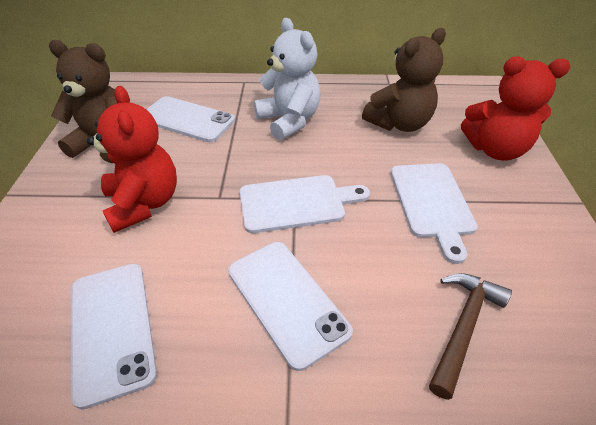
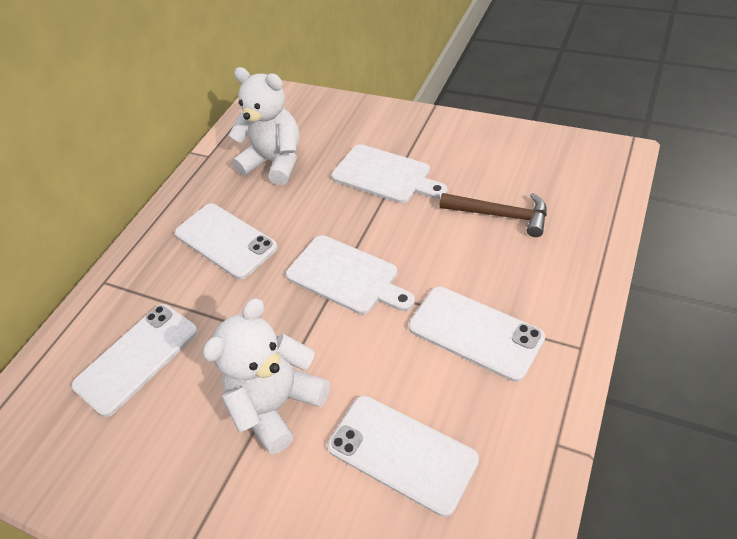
brown teddy bear: [49,40,117,163] [362,28,446,132] = 2 -> none = 0
red teddy bear: [87,86,177,233] [461,56,570,161] = 2 -> none = 0
white phone: [71,264,157,409] [146,96,235,142] [228,242,353,371] = 3 -> [72,304,198,417] [175,204,278,279] [327,396,479,517] [408,286,545,382] = 4
white teddy bear: [254,18,321,141] = 1 -> [202,298,330,454] [229,67,299,185] = 2

